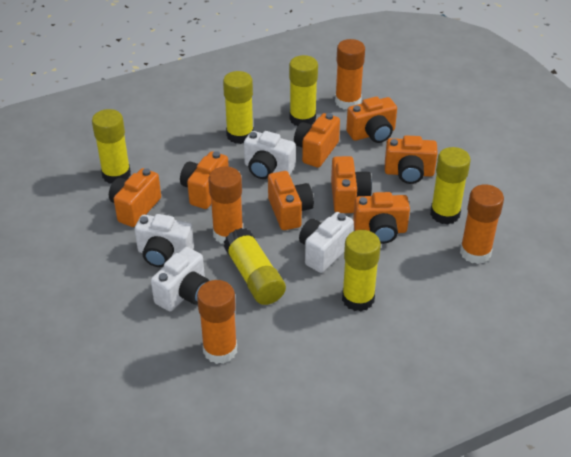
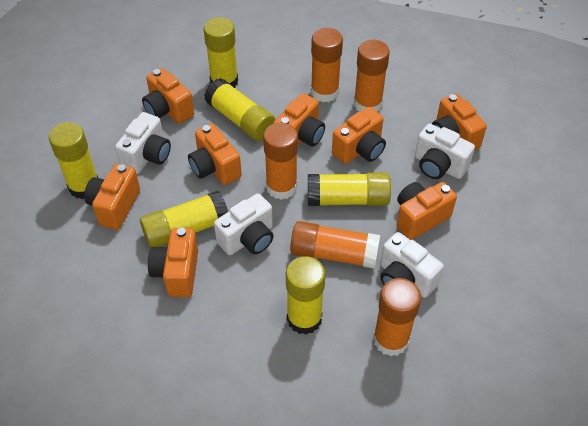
orange glue stick: [197,280,237,364] [208,166,243,244] [335,39,365,109] [460,184,504,264] = 4 -> [263,123,298,200] [290,221,380,269] [311,28,343,102] [354,40,390,112] [373,278,421,356] = 5

